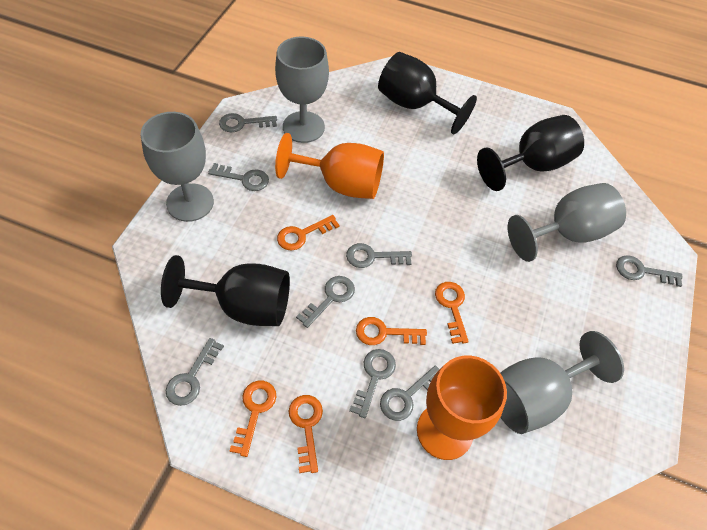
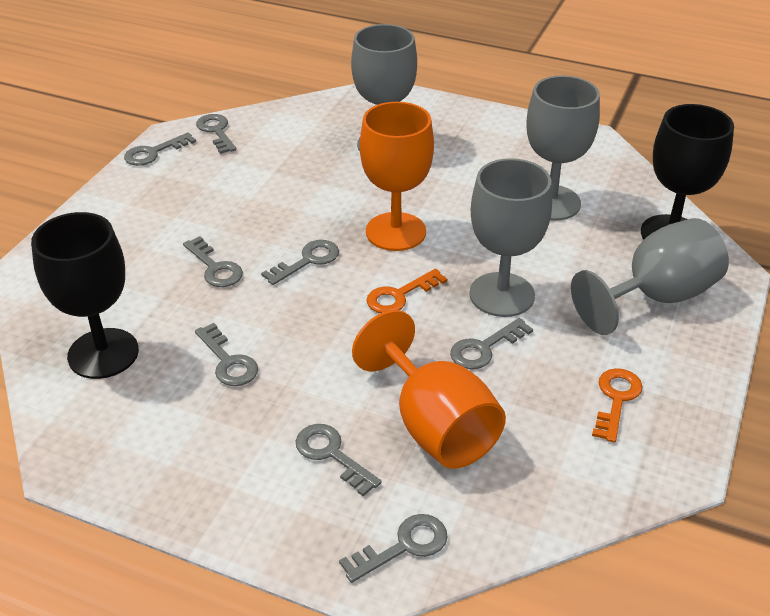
black goblet: [161,255,290,326] [378,52,477,134] [477,115,584,191] = 3 -> [31,212,139,379] [641,104,734,239] = 2
orange key: [230,381,277,457] [277,215,339,251] [289,395,323,473] [356,317,427,345] [435,282,469,344] = 5 -> [367,269,447,313] [592,368,643,443] = 2

